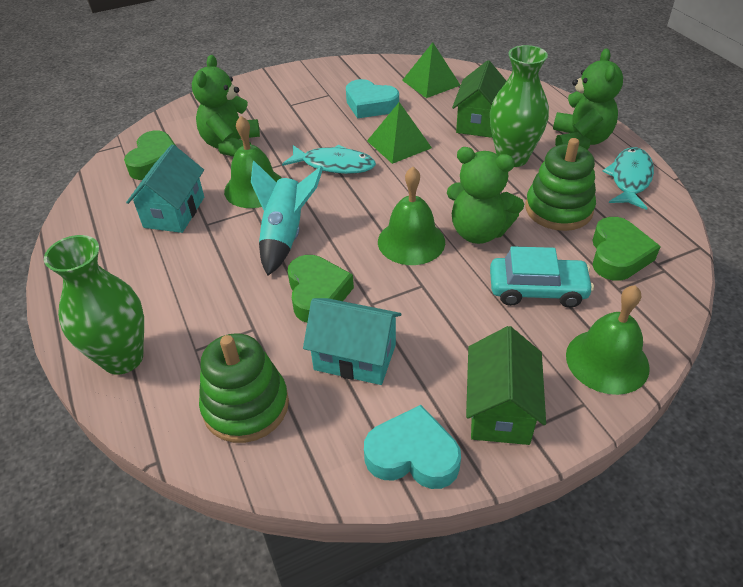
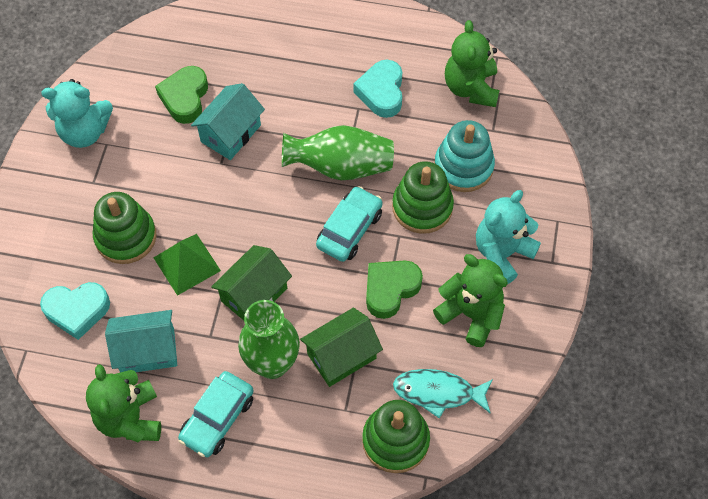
green bell: [224,116,282,208] [378,167,445,265] [566,285,650,395] = 3 -> none = 0
green heart: [124,130,177,180] [288,255,354,323] [592,217,661,281] = 3 -> [155,66,208,124] [366,260,423,319] = 2
green pyramid: [367,102,432,164] [402,42,461,98] = 2 -> [154,234,221,296] = 1
green stacking toy: [199,333,289,443] [525,138,596,231] = 2 -> [93,192,156,264] [362,400,430,473] [392,161,454,234] = 3
turquoise car: [490,246,594,308] = 1 -> [178,371,254,457] [316,186,383,262] = 2
turquoise fish: [282,144,376,174] [602,147,654,210] = 2 -> [393,369,493,419] = 1
turquoise rocket: [251,161,323,276] = 1 -> none = 0
turquoise stacking toy: none = 0 -> [434,120,495,192] = 1
turquoise teddy bear: none = 0 -> [41,79,113,148] [476,190,541,284] = 2

